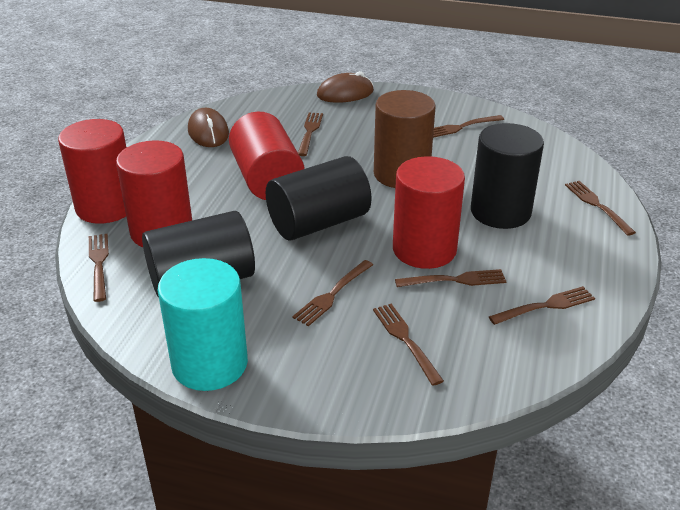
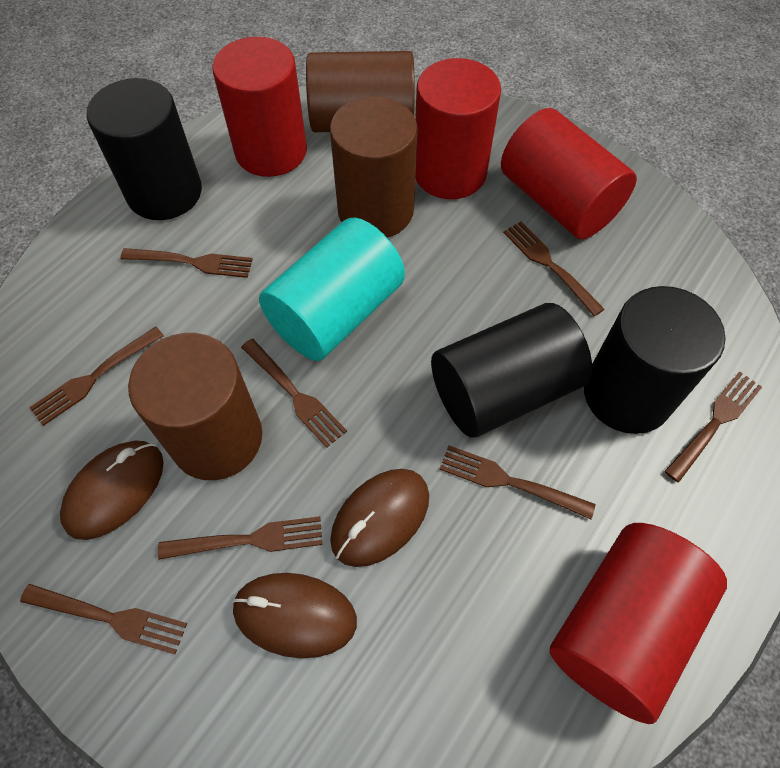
brown cylinder: [374,90,435,188] = 1 -> [128,333,262,480] [306,51,415,132] [330,96,418,238] = 3
brown mouse: [188,108,229,147] [317,71,374,103] = 2 -> [60,440,164,540] [232,573,357,658] [330,469,429,567] = 3

